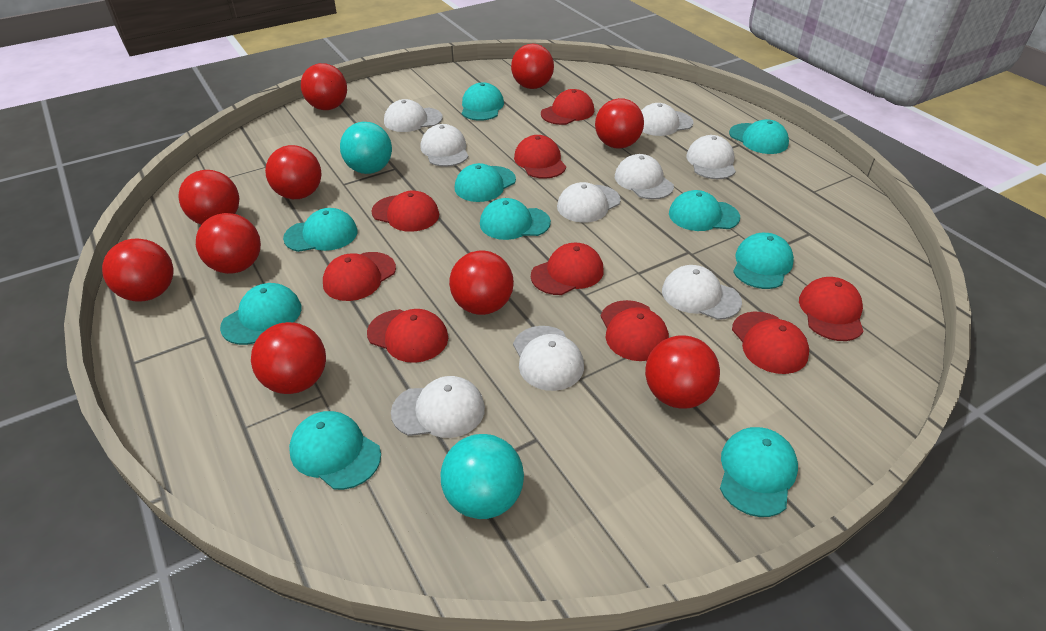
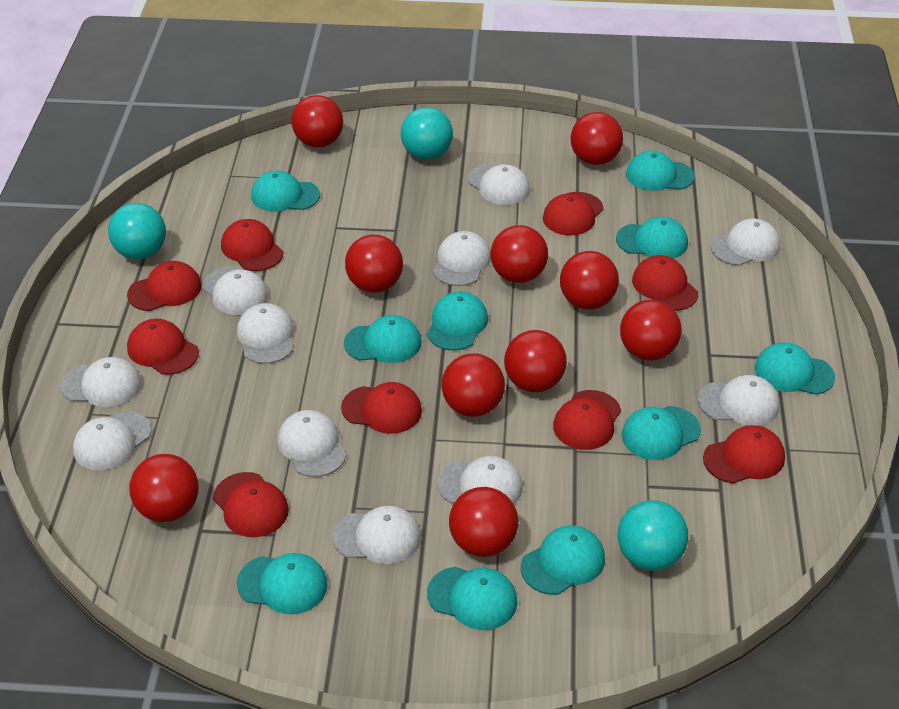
turquoise ball: [340,122,392,174] [440,434,524,519] = 2 -> [108,203,166,260] [401,107,453,160] [618,500,688,571] = 3
white cap: [384,99,443,132] [391,376,485,438] [420,124,469,167] [513,326,584,391] [557,182,621,223] [615,154,674,200] [641,103,693,136] [662,265,742,320] [687,135,736,179] = 9 -> [61,357,142,407] [73,411,151,470] [202,267,268,315] [237,303,294,364] [278,410,346,477] [332,506,421,564] [433,231,491,286] [437,456,523,504] [467,164,530,205] [698,375,780,426] [711,218,780,266] = 11

